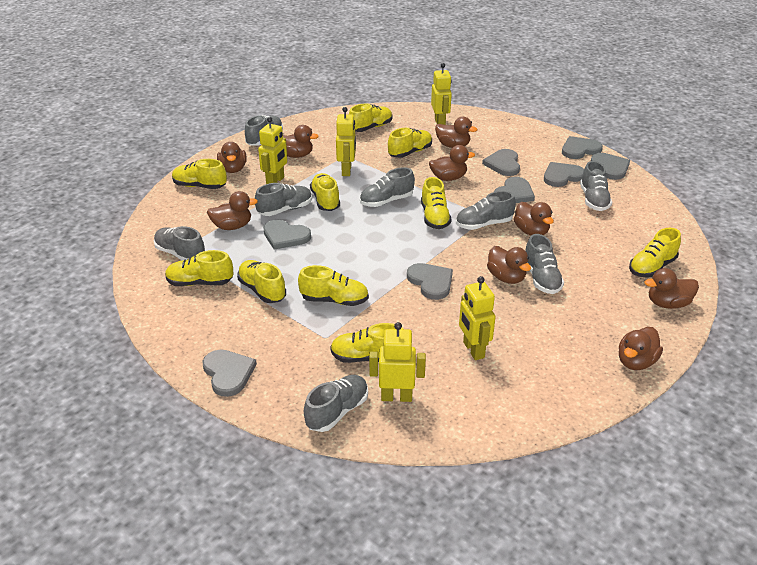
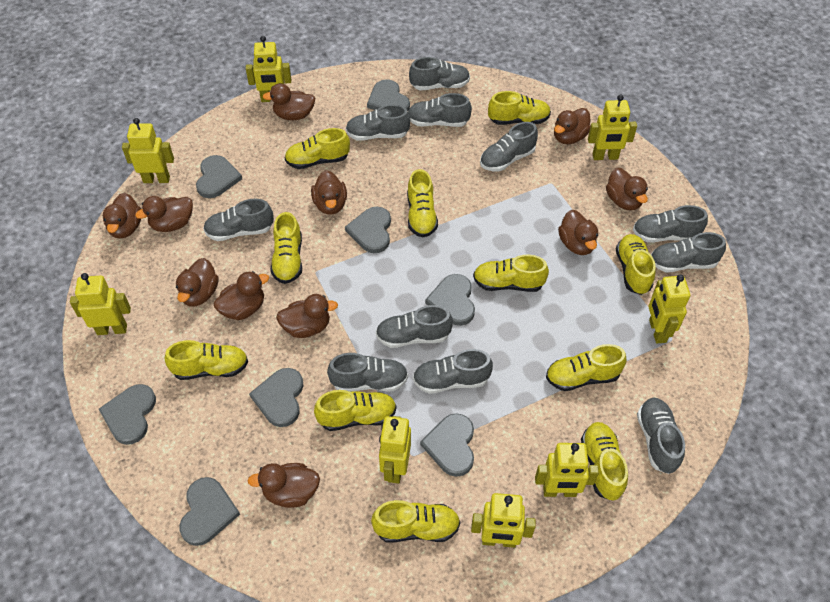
brown duck: [207,191,258,230] [217,142,247,173] [283,125,319,158] [429,145,475,181] [435,117,477,148] [487,246,531,284] [514,202,554,235] [619,327,663,370] [644,268,699,309] = 9 -> [103,193,141,239] [135,196,193,232] [176,258,219,307] [214,271,269,320] [248,463,320,508] [262,83,315,120] [276,294,338,338] [311,170,347,215] [554,108,591,144] [558,210,598,255] [606,168,648,210] = 11
grey shoe: [154,226,205,260] [245,115,283,146] [255,183,312,216] [304,375,368,432] [360,167,415,207] [456,191,516,230] [526,234,564,294] [580,161,612,211] = 8 -> [203,199,274,241] [327,353,408,392] [346,105,410,141] [376,305,453,348] [408,93,472,127] [409,57,470,90] [413,349,493,394] [480,122,538,171] [633,205,708,243] [637,398,685,474] [651,232,726,272] = 11
yellow robot: [258,117,287,184] [336,107,356,176] [369,322,426,402] [431,63,452,125] [459,276,495,360] = 5 -> [70,273,131,335] [122,118,174,183] [246,36,291,102] [379,416,411,484] [471,493,536,548] [535,443,599,497] [588,95,637,160] [649,274,690,343] = 8
yellow shoe: [165,250,234,286] [172,159,227,189] [237,260,286,303] [298,265,369,306] [310,173,340,211] [330,323,403,363] [349,104,393,132] [388,128,432,158] [421,177,452,229] [629,228,681,278] = 10 -> [165,340,248,380] [271,212,302,284] [284,128,350,169] [314,390,397,431] [371,500,460,542] [407,169,438,237] [473,255,549,292] [488,91,551,125] [546,344,627,391] [581,422,628,501] [616,234,656,295] = 11

